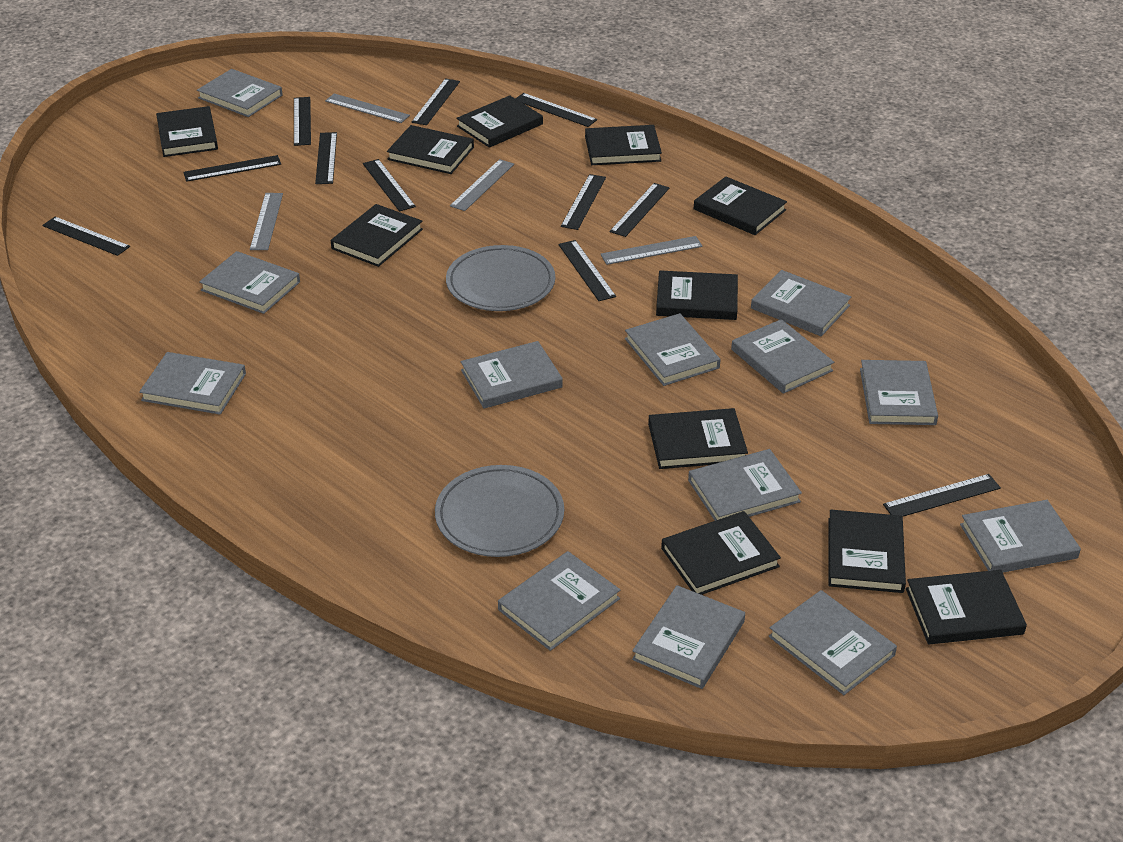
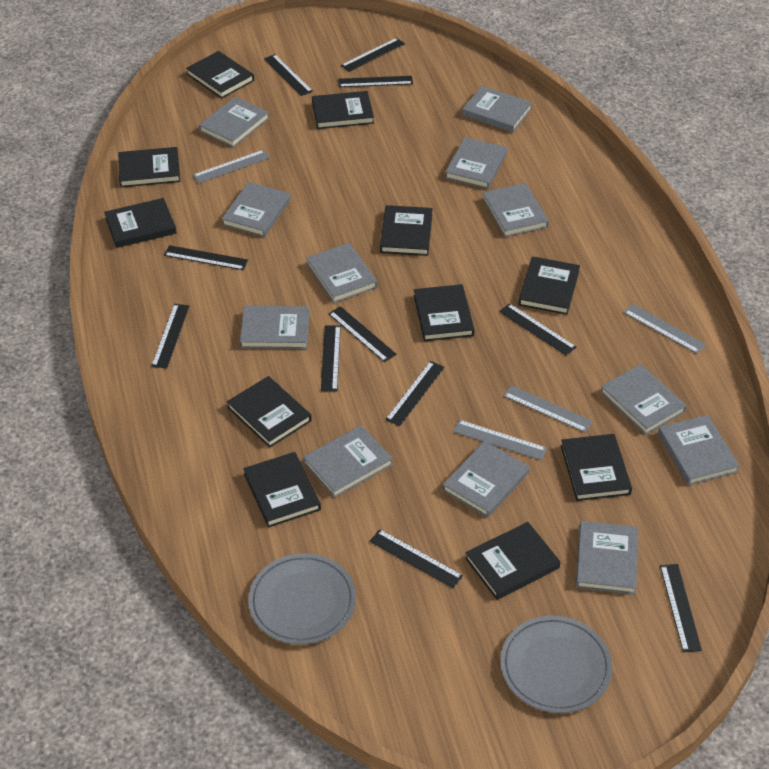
grey book: [139,352,246,415] [197,69,283,117] [199,251,300,314] [461,341,563,409] [498,551,620,651] [625,313,720,386] [632,585,745,689] [688,449,802,521] [731,319,834,394] [751,270,851,336] [769,590,897,695] [860,360,938,425] [960,500,1081,573] = 13 -> [199,97,269,148] [222,182,291,237] [240,306,309,349] [303,425,393,498] [306,243,378,303] [443,441,530,518] [445,137,507,189] [462,86,532,132] [482,183,549,237] [576,521,638,594] [600,364,687,435] [658,415,740,486] = 12

